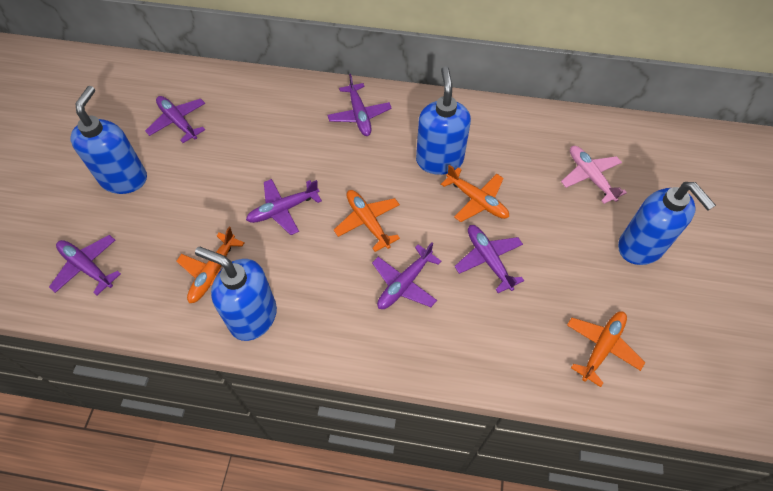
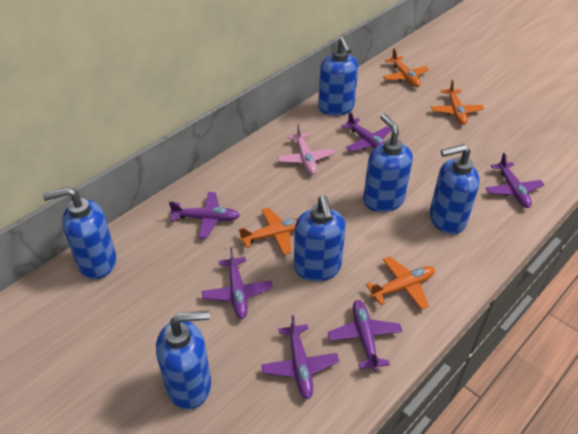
blue soap dispenser: [70,86,147,194] [195,247,277,341] [416,66,471,175] [618,182,716,265] = 4 -> [43,187,116,279] [156,311,211,410] [294,196,346,281] [318,37,358,116] [363,114,413,212] [429,144,480,234] = 6

